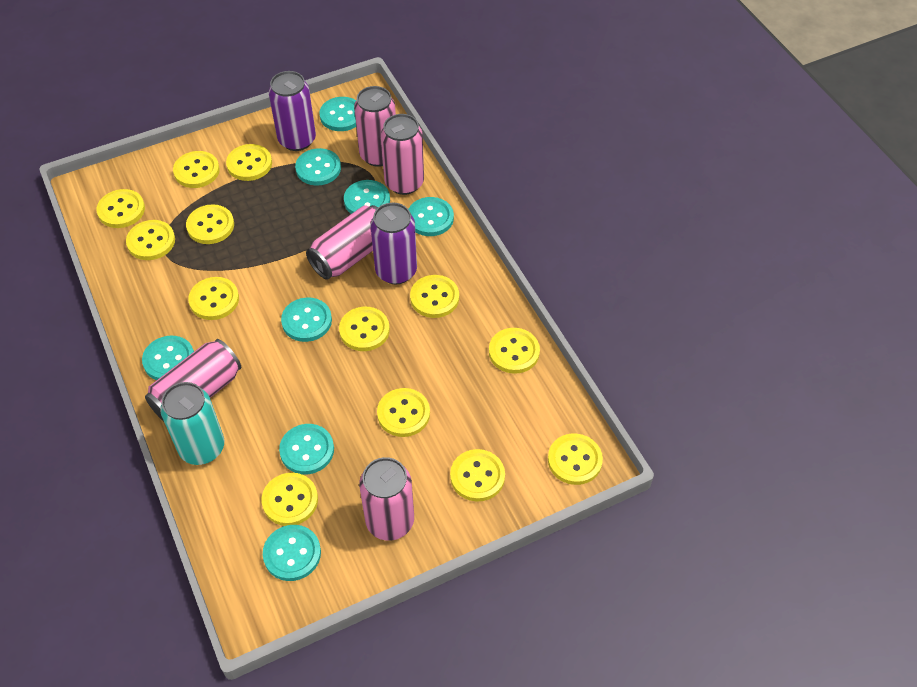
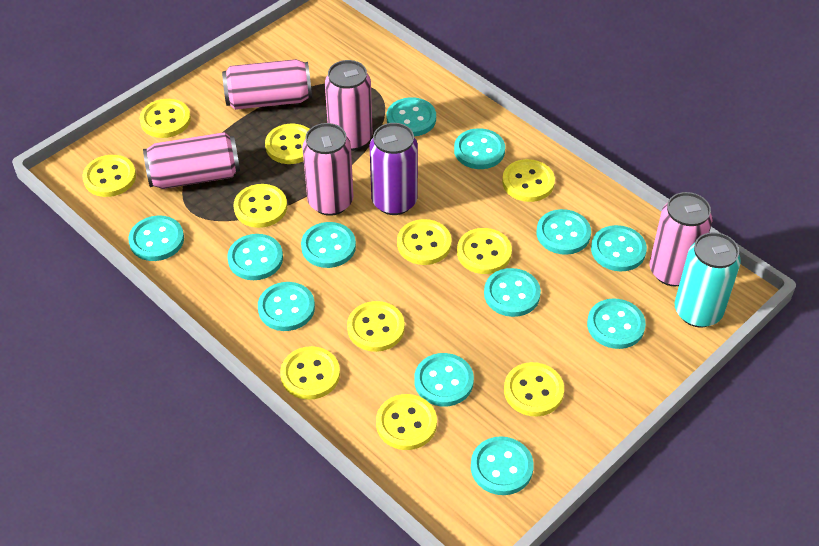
purple can: [269,71,316,151] [370,203,417,285] = 2 -> [370,123,418,215] = 1
turquoise button: [142,336,194,380] [263,525,321,581] [279,424,334,474] [281,297,332,342] [295,148,341,186] [319,97,356,131] [344,180,390,214] [409,197,454,236] = 8 -> [128,216,184,261] [227,234,283,280] [258,282,315,331] [301,222,356,268] [387,97,436,137] [414,353,474,406] [454,128,505,169] [471,436,534,495] [484,268,541,317] [537,209,591,255] [587,298,646,349] [591,225,647,271] = 12
yellow button: [97,189,145,228] [126,220,175,260] [173,151,220,188] [186,204,234,244] [188,277,239,320] [226,144,272,181] [262,473,318,526] [339,307,390,351] [377,388,430,437] [410,275,459,318] [450,449,505,502] [489,328,540,374] [548,433,603,485] = 13 -> [82,155,136,197] [140,99,191,138] [234,184,287,228] [265,124,309,164] [280,346,340,400] [347,301,405,352] [376,394,437,450] [397,219,452,265] [457,228,512,274] [502,159,555,202] [504,362,564,416] = 11

